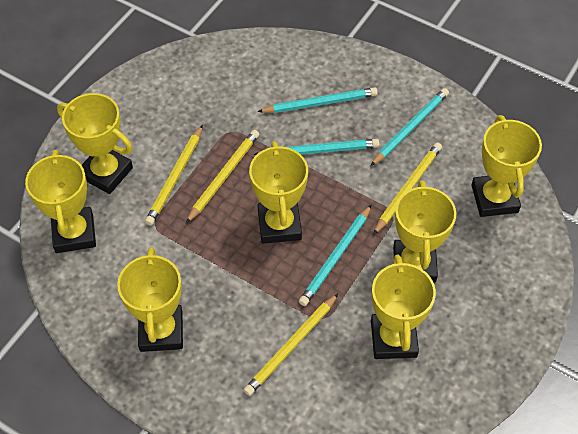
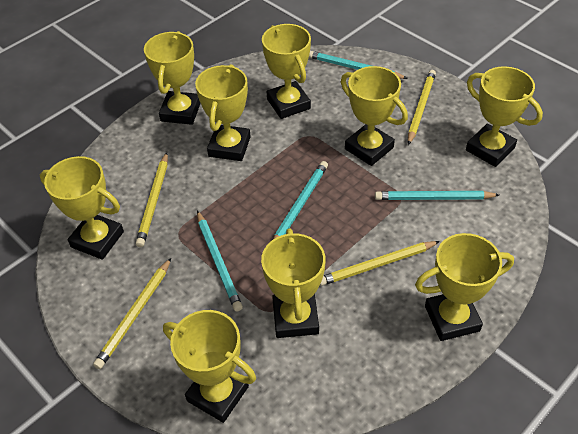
yellow trophy: [25,150,96,253] [57,93,133,194] [117,247,183,352] [249,141,308,244] [371,255,436,359] [393,180,456,283] [471,115,542,217] = 7 -> [40,156,124,260] [144,31,201,125] [163,310,256,423] [195,64,251,161] [261,228,326,338] [262,24,311,119] [341,66,408,166] [415,233,514,341] [466,66,543,167] = 9

